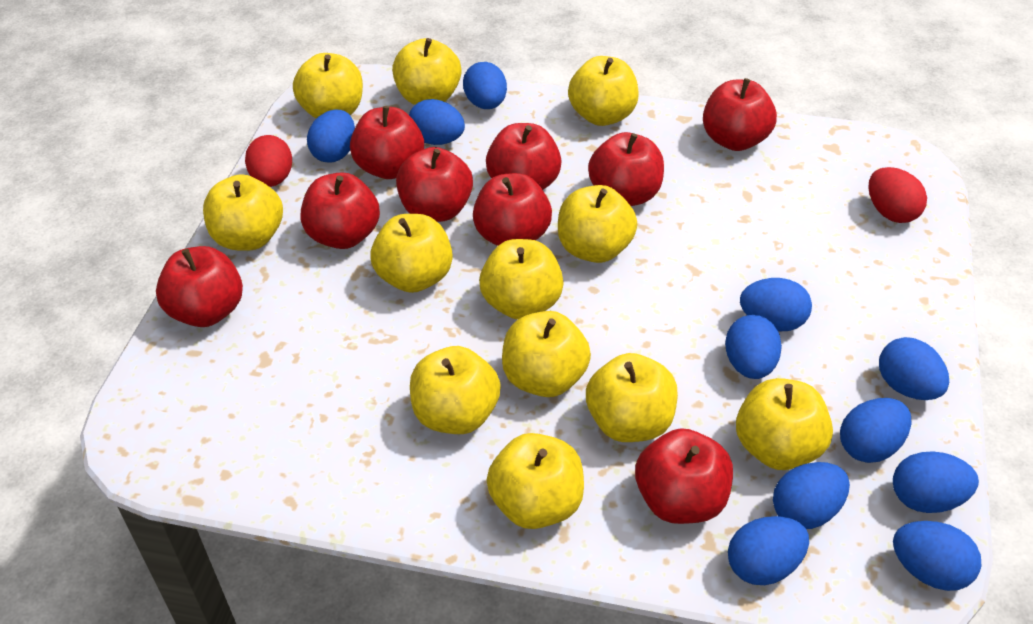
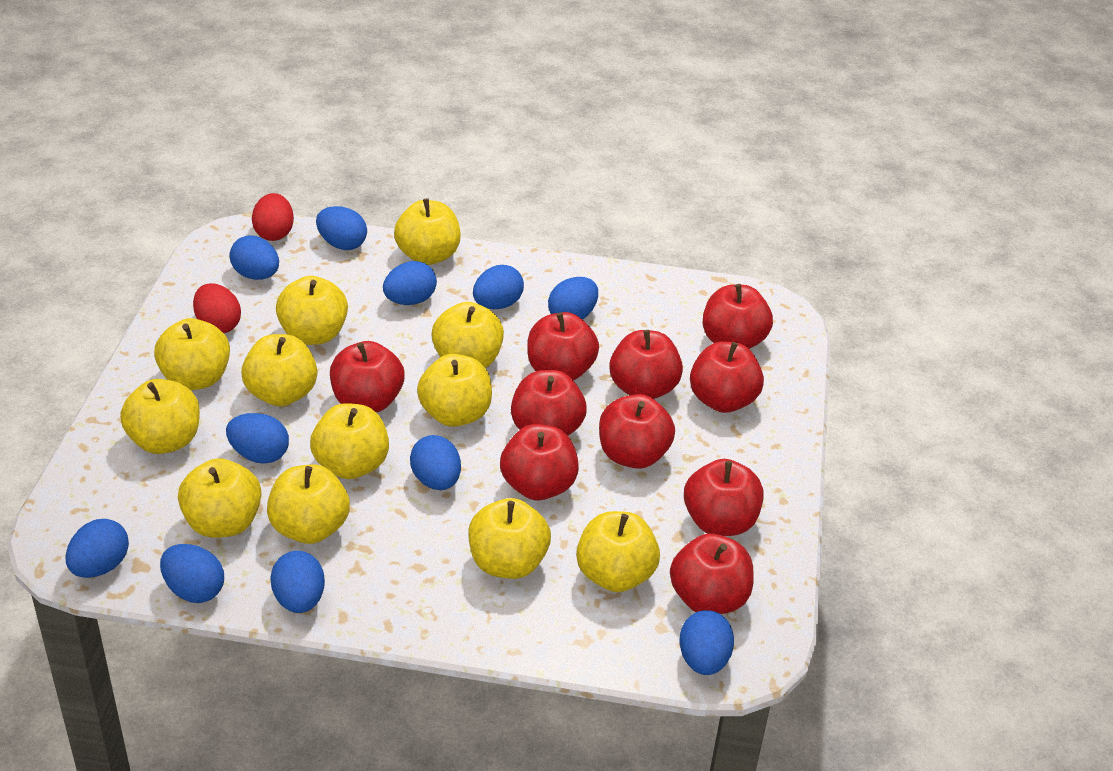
red apple: [156,246,243,327] [301,172,380,249] [350,106,424,179] [396,147,473,222] [473,173,552,246] [486,123,562,190] [588,132,664,206] [635,428,733,524] [703,78,777,151] = 9 -> [330,341,405,412] [500,424,579,500] [511,370,587,435] [527,312,599,381] [599,394,675,469] [609,330,683,399] [670,533,754,614] [684,459,764,536] [690,342,764,413] [703,284,773,349] = 10

